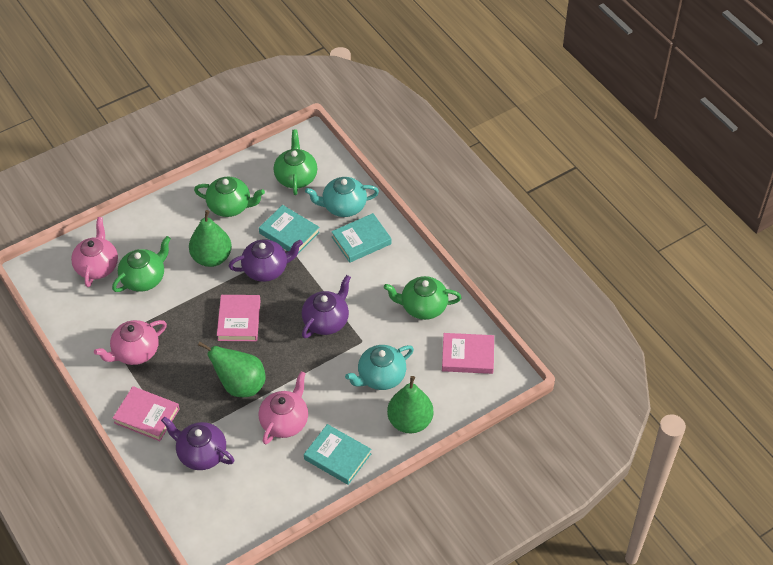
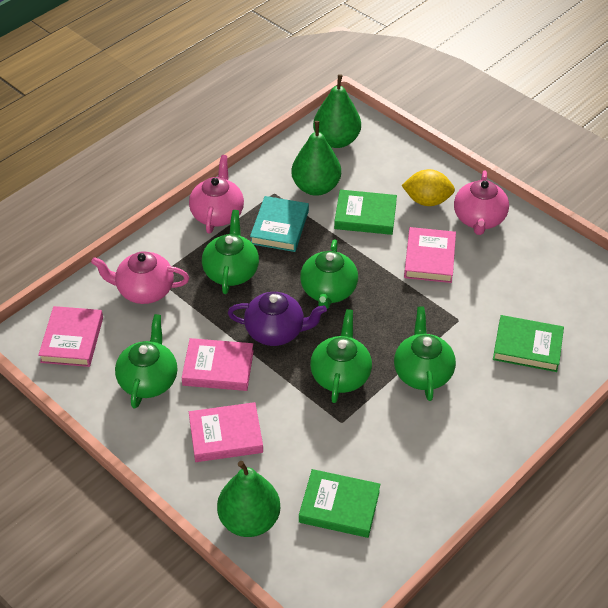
green book: none = 0 -> [299,469,380,538] [334,190,397,235] [493,315,564,372] = 3
green teapot: [112,236,171,292] [194,177,265,217] [274,130,317,195] [384,276,462,320] = 4 -> [115,314,177,409] [202,210,259,294] [300,239,358,309] [310,309,372,403] [394,307,456,401] = 5
pink book: [112,386,180,441] [217,295,261,341] [442,333,494,374] = 3 -> [38,306,103,367] [182,338,254,391] [189,402,263,462] [404,227,456,283] = 4
purple teapot: [161,416,235,470] [229,239,303,282] [302,275,351,338] = 3 -> [228,292,327,346] = 1
turquoise book: [259,205,320,254] [304,424,371,485] [331,213,392,263] = 3 -> [250,196,309,252] = 1
turquoise teapot: [305,177,379,217] [345,345,414,390] = 2 -> none = 0
yellow lemon: none = 0 -> [401,169,455,206] = 1

